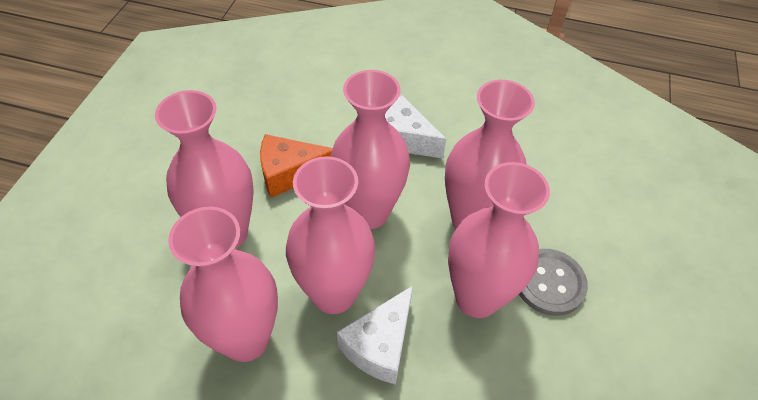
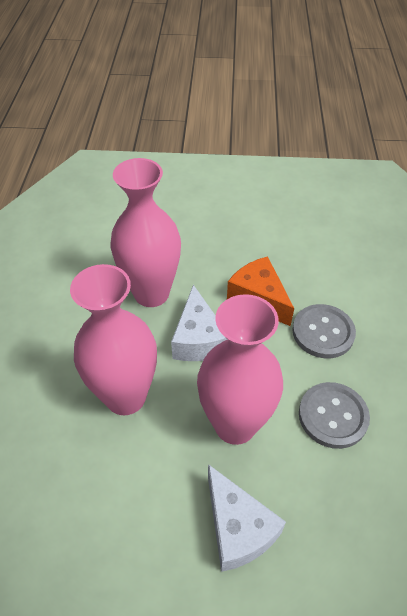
grey button: [519,249,588,316] = 1 -> [292,304,356,358] [299,382,370,449] = 2
pink vase: [155,90,254,249] [168,207,278,362] [286,156,376,314] [331,70,410,229] [445,80,535,230] [448,162,550,318] = 6 -> [70,264,157,415] [111,158,181,307] [197,294,283,445] = 3

